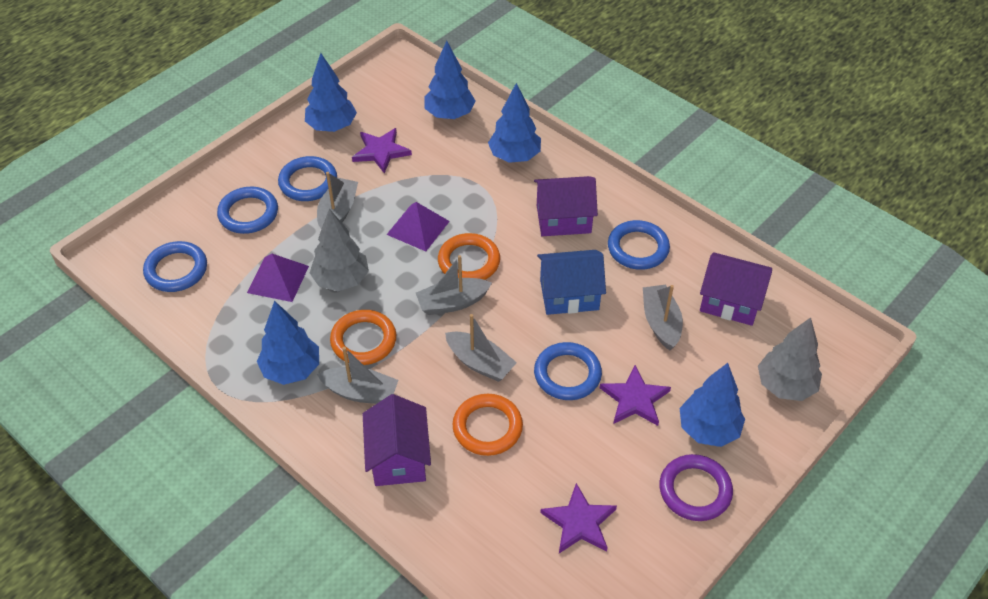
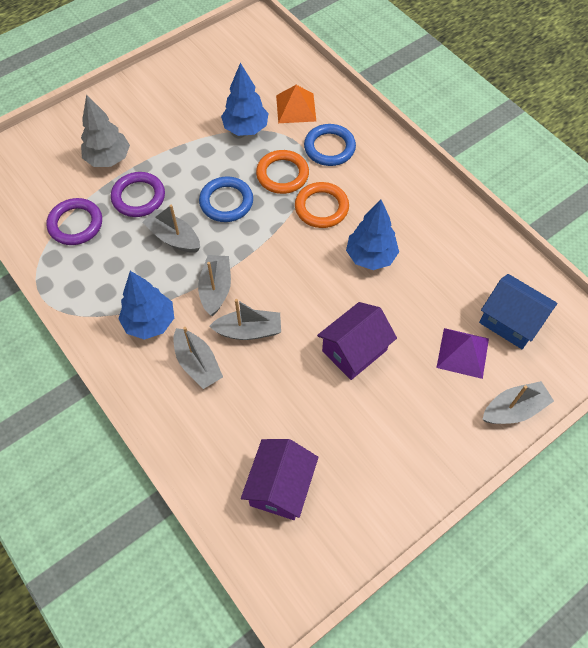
blue ring: [143,241,207,292] [217,187,278,234] [278,156,337,201] [534,342,602,400] [608,220,670,270] = 5 -> [199,176,253,222] [304,124,356,166] = 2
blue tree: [257,301,319,385] [305,53,357,132] [424,41,475,119] [488,83,541,163] [680,363,745,447] = 5 -> [118,271,174,340] [221,63,269,136] [346,199,399,270] = 3
grey tree: [310,209,369,291] [758,317,822,401] = 2 -> [81,95,130,167] = 1
orange pyramid: none = 0 -> [276,85,316,123] = 1
orange ring: [330,310,396,365] [438,233,500,280] [453,394,523,456] = 3 -> [256,150,309,194] [295,182,349,228] = 2
purple house: [363,394,431,486] [534,176,598,236] [700,252,772,326] = 3 -> [241,439,318,520] [317,302,397,380] = 2
purple pyramid: [247,254,309,302] [386,202,450,251] = 2 -> [436,328,489,379] = 1
purple ring: [660,454,733,521] = 1 -> [46,198,102,245] [111,172,165,217] = 2
purple star: [352,128,412,174] [540,483,617,553] [600,365,671,426] = 3 -> none = 0

